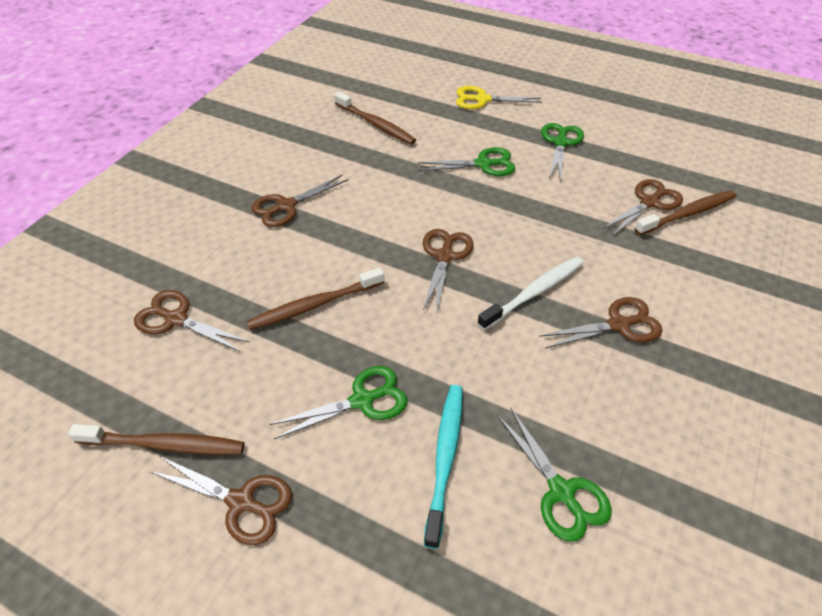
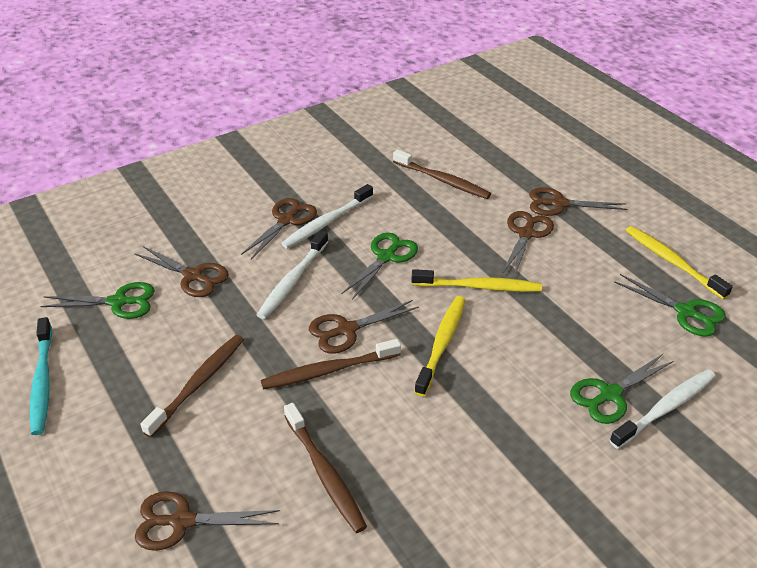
white toothbrush: [477,257,584,330] = 1 -> [257,230,329,319] [281,184,373,249] [609,369,716,449] = 3
yellow scissors: [456,86,542,109] = 1 -> none = 0
yellow toothbrush: none = 0 -> [411,269,542,292] [414,296,465,396] [626,226,733,299] = 3

